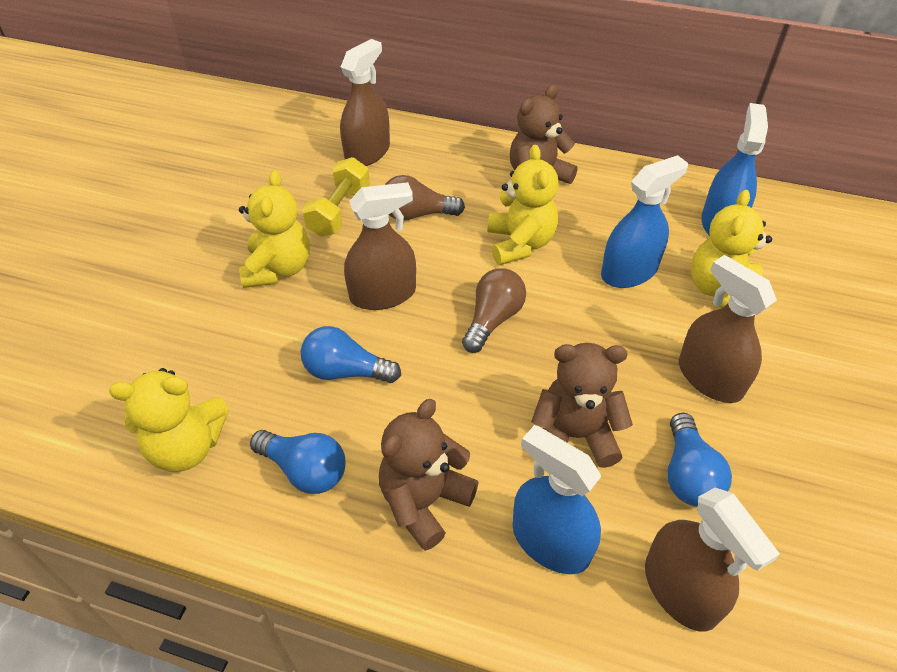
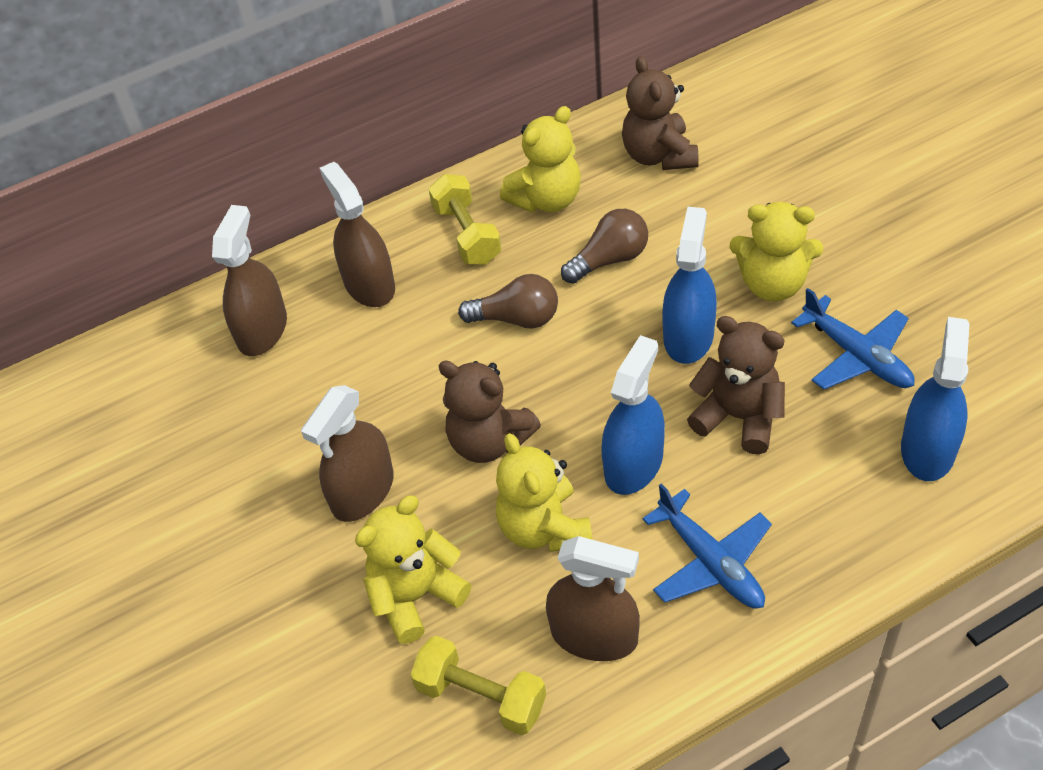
blue light bulb: [250,430,345,494] [300,326,401,383] [667,413,732,507] = 3 -> none = 0
blue plane: none = 0 -> [642,483,772,608] [791,288,915,390] = 2
yellow dumbbell: [302,157,370,237] = 1 -> [410,636,546,735] [429,174,502,265] = 2

